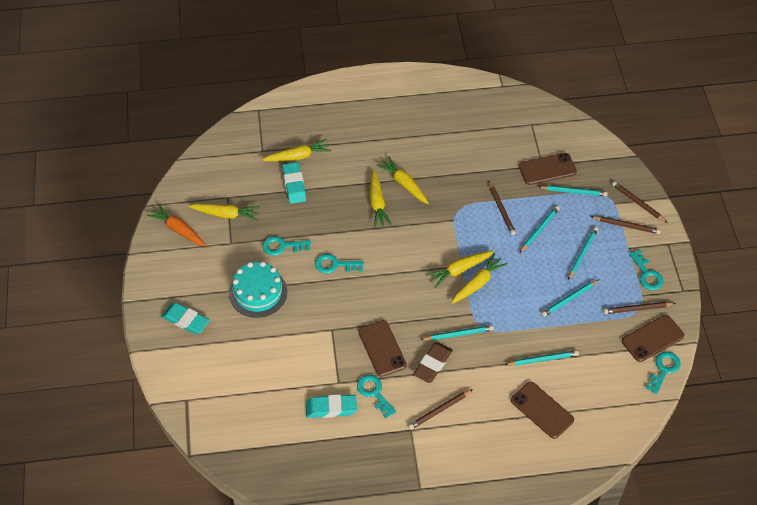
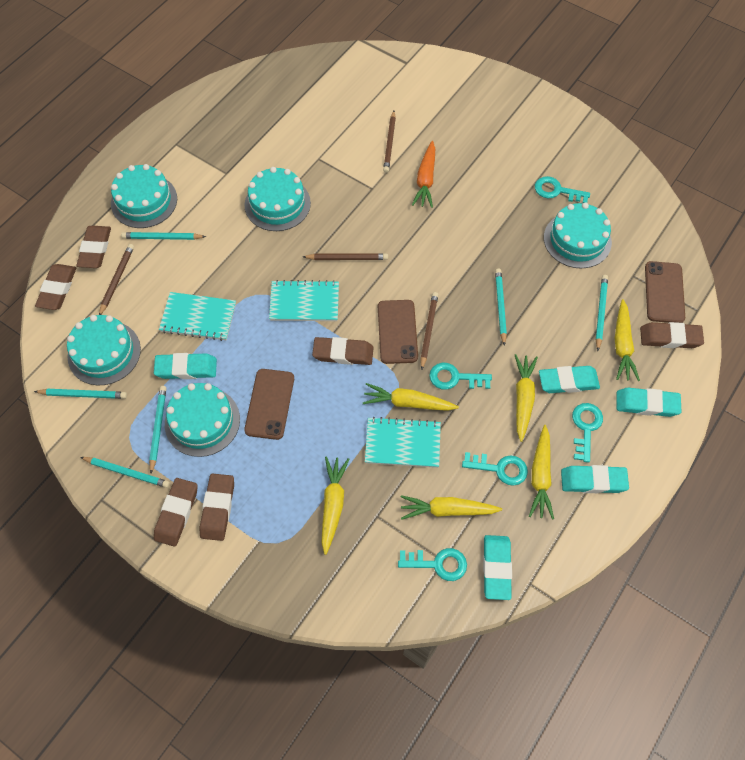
brown eraser: [413,342,453,383] = 1 -> [35,264,76,310] [76,226,111,268] [154,478,198,547] [200,474,234,541] [312,337,374,365] [640,322,704,348] = 6
brown pencil: [408,389,473,430] [489,181,516,235] [590,216,661,234] [603,302,676,314] [612,181,668,223] = 5 -> [99,244,134,315] [303,253,388,260] [383,111,396,173] [420,292,438,370] = 4
brown phone: [358,320,407,377] [511,382,574,439] [519,153,577,185] [622,315,685,362] = 4 -> [244,369,294,440] [378,300,418,364] [645,261,685,323] = 3
turquoise cake: [229,261,287,318] = 1 -> [67,315,141,386] [111,164,177,228] [165,383,240,457] [245,167,311,231] [544,202,612,268] = 5
turquoise eraser: [161,303,210,334] [282,162,306,204] [306,394,357,418] = 3 -> [154,353,217,379] [483,535,512,600] [539,366,600,393] [561,465,629,493] [616,388,681,417] = 5
turquoise notebook: none = 0 -> [159,292,236,341] [269,280,339,321] [365,417,441,468] = 3

